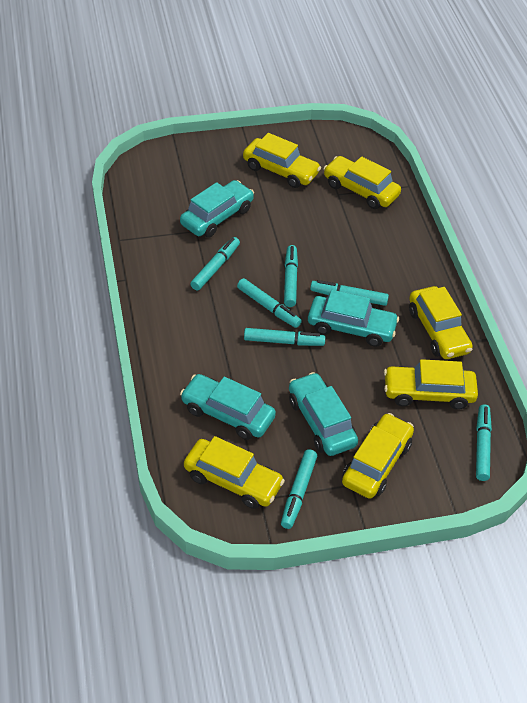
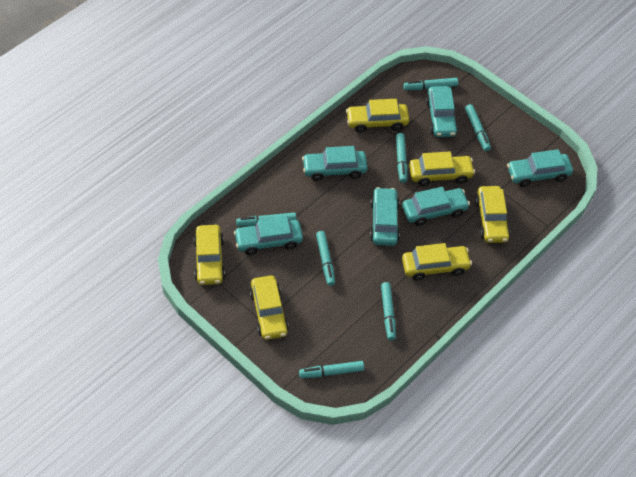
turquoise car: [180,180,254,238] [180,374,276,440] [289,372,358,456] [308,290,399,347] = 4 -> [234,216,303,255] [302,146,368,181] [370,187,400,246] [402,187,470,226] [426,86,458,137] [507,149,573,187] = 6

